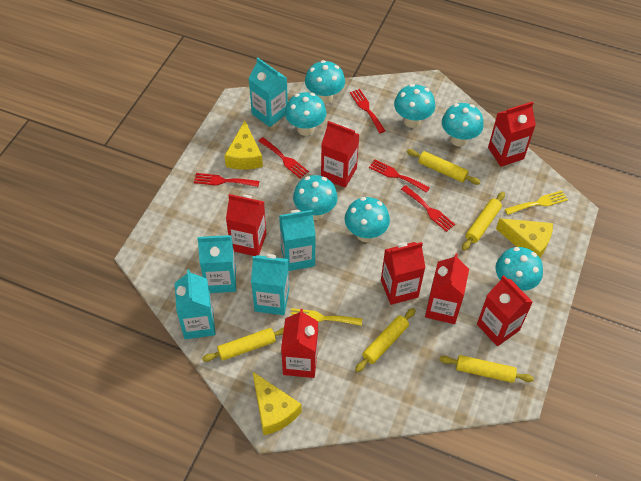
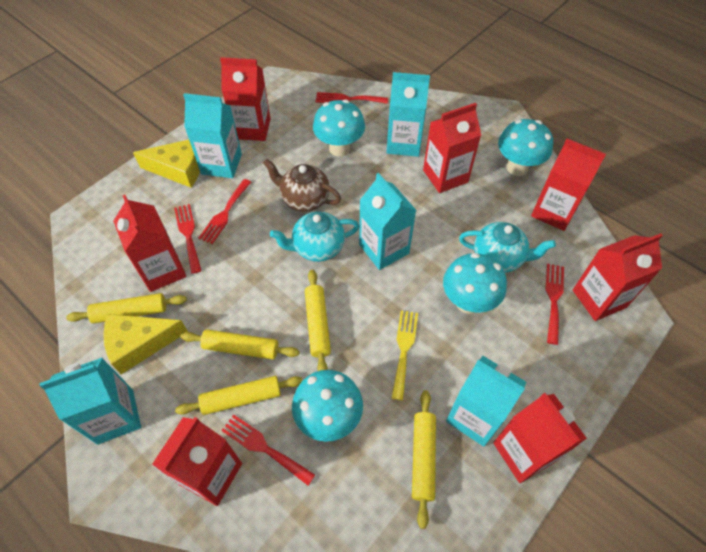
brown teapot: none = 0 -> [263,159,341,212] = 1
turquoise mushroom: [285,92,326,136] [293,175,338,220] [305,60,345,104] [345,197,390,242] [394,84,435,128] [442,103,484,147] [495,247,543,291] = 7 -> [292,370,363,442] [313,100,365,156] [443,253,507,314] [498,119,553,176] = 4
turquoise teapot: none = 0 -> [270,211,359,262] [459,222,556,273] = 2
yellow cheese: [224,121,263,170] [253,372,302,436] [496,218,553,258] = 3 -> [103,314,188,374] [133,140,200,188] = 2
yellow fork: [290,308,362,326] [505,191,568,215] = 2 -> [391,310,418,401] = 1

